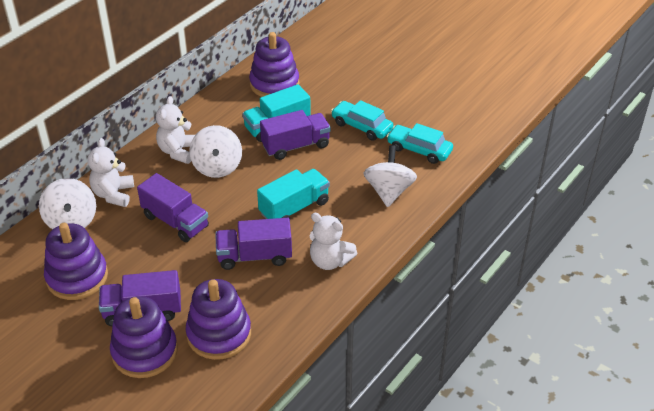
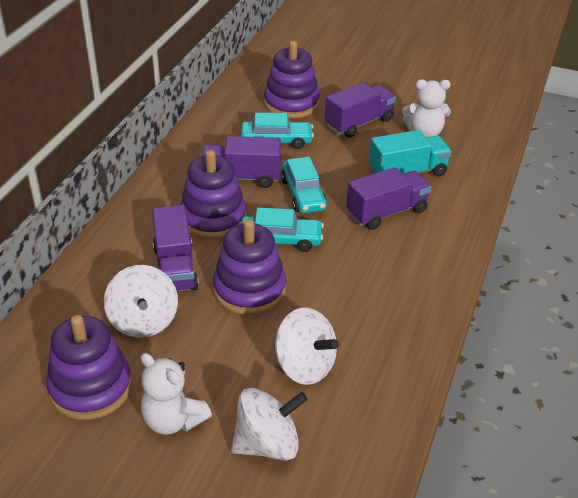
turquoise car: [331,100,393,141] [387,123,453,164] = 2 -> [241,113,314,149] [241,208,324,252] [281,157,327,213] = 3
turquoise truck: [242,84,311,142] [257,169,330,219] = 2 -> [369,130,452,176] = 1
white teddy bear: [88,138,134,207] [156,96,195,164] [310,213,358,270] = 3 -> [141,353,212,435] [402,79,451,138] = 2

